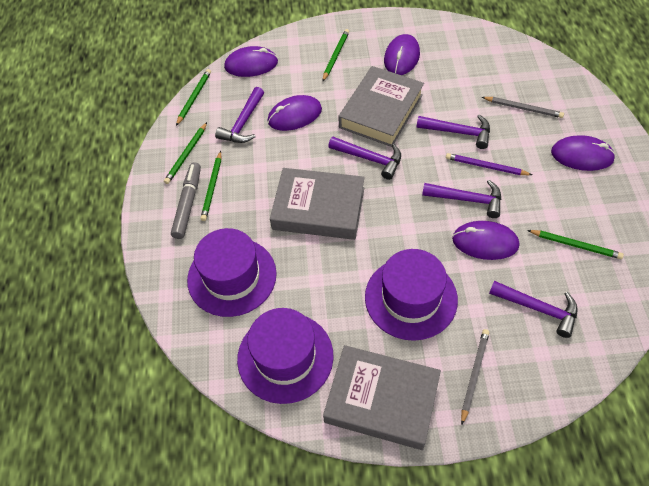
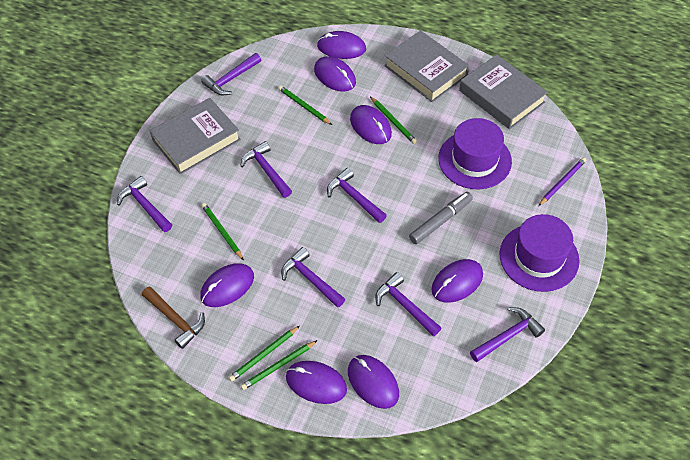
brown hammer: none = 0 -> [142,286,205,349] = 1
grey pencil: [461,329,490,425] [482,97,564,118] = 2 -> none = 0
purple hammer: [215,87,264,143] [328,137,401,180] [416,114,490,149] [422,180,502,218] [489,281,578,338] = 5 -> [117,176,172,232] [201,53,261,95] [241,141,292,198] [281,247,345,308] [327,168,387,223] [375,272,441,337] [470,307,545,362] = 7
purple hat: [187,228,277,317] [237,308,334,404] [365,249,458,341] = 3 -> [438,118,512,189] [499,214,580,292] = 2
purple mouse: [224,46,278,77] [268,95,322,131] [384,34,420,75] [452,221,519,260] [551,135,616,171] = 5 -> [200,264,254,307] [286,361,347,404] [314,56,356,92] [317,31,366,59] [348,355,399,409] [350,105,392,144] [431,259,483,303] = 7

